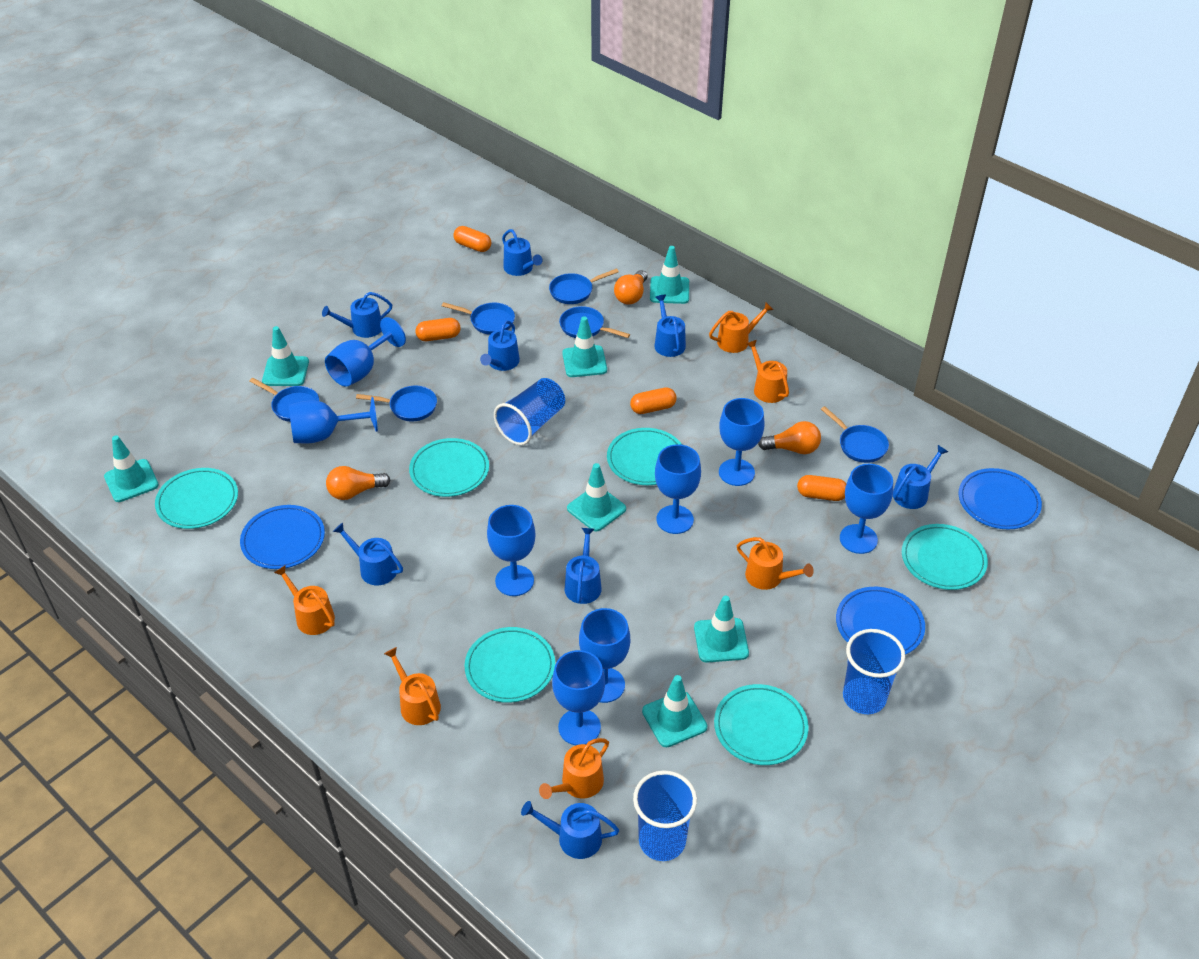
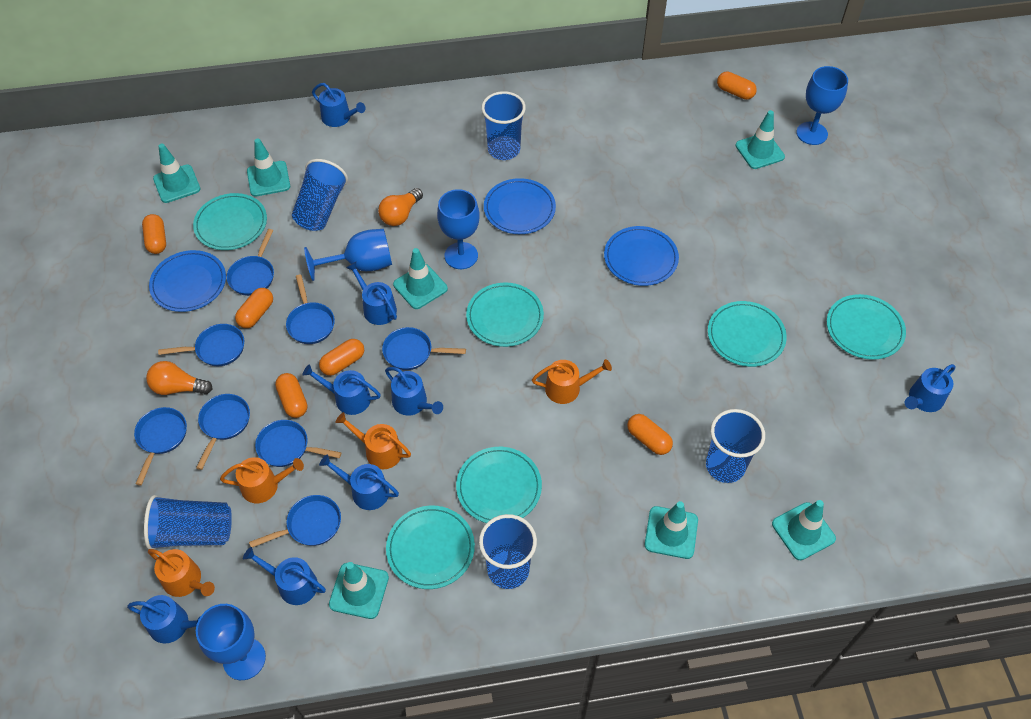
blue cup: [494,378,565,445] [633,770,697,861] [843,629,905,714] = 3 -> [144,495,232,549] [292,159,348,231] [479,514,537,589] [481,91,526,160] [706,409,765,483] = 5
blue goblet: [289,397,378,443] [325,317,406,387] [487,505,536,596] [552,650,605,745] [579,608,630,703] [655,444,701,534] [719,398,765,486] [840,464,893,554] = 8 -> [196,604,266,680] [304,229,392,281] [437,189,480,269] [796,66,848,145] = 4
blue pan: [249,378,319,422] [356,386,437,421] [442,302,515,335] [549,268,619,304] [559,306,630,338] [821,406,889,463] = 6 -> [134,407,187,485] [158,324,244,366] [196,394,250,470] [227,229,274,296] [249,495,341,547] [255,420,341,467] [286,274,335,344] [382,327,466,370] = 8
orange capsule: [415,318,460,341] [453,226,492,252] [630,387,677,414] [797,475,846,501] = 4 -> [142,214,166,254] [235,288,273,328] [275,373,307,418] [319,339,364,376] [627,414,673,455] [717,71,757,100] = 6
orange light bulb: [326,466,391,500] [614,270,647,305] [758,421,821,454] = 3 -> [146,361,213,395] [378,188,423,226] = 2
orange watering can: [274,565,335,635] [384,647,441,725] [539,738,609,799] [709,302,773,353] [737,537,814,590] [747,340,789,403] = 6 -> [148,549,215,597] [220,457,304,503] [335,412,411,469] [532,359,612,404] = 4

